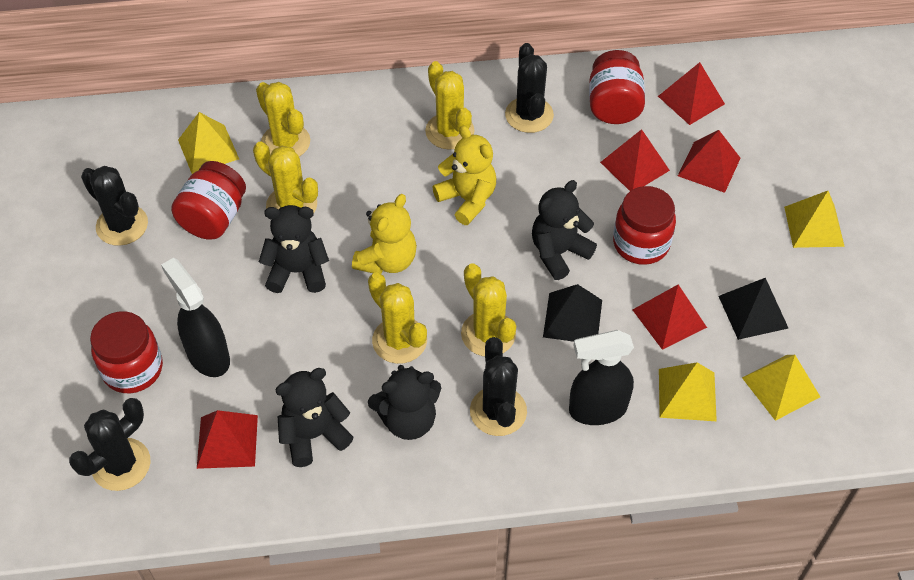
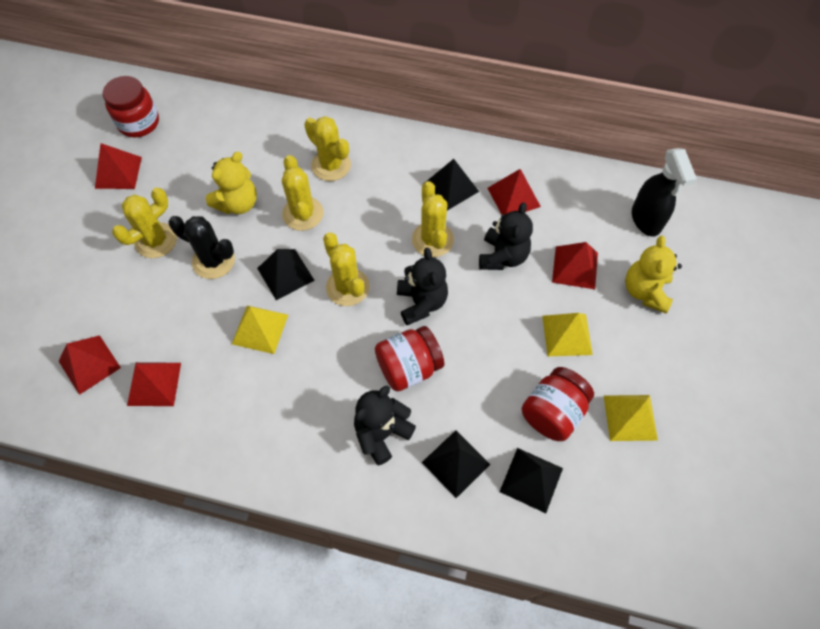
black cactus: [69,398,150,491] [81,166,148,246] [470,337,527,436] [505,43,554,133] = 4 -> [169,216,235,279] = 1
black pyramid: [543,284,602,342] [719,278,788,340] = 2 -> [257,249,315,300] [422,430,490,498] [426,159,479,211] [500,448,563,513] = 4
black spray bottle: [161,258,230,377] [569,330,634,425] = 2 -> [632,148,697,236] = 1
black teddy bear: [259,205,329,293] [275,368,353,467] [368,365,441,440] [532,180,597,280] = 4 -> [354,386,416,466] [397,247,448,325] [479,202,533,270] = 3
red jar: [90,311,163,393] [171,161,246,239] [589,50,645,124] [613,186,676,265] = 4 -> [103,76,159,137] [375,326,444,392] [522,367,594,441] = 3
yellow pyramid: [178,112,239,174] [659,362,717,421] [742,355,820,421] [784,191,845,248] = 4 -> [232,306,288,354] [542,313,593,356] [604,395,658,441] = 3

